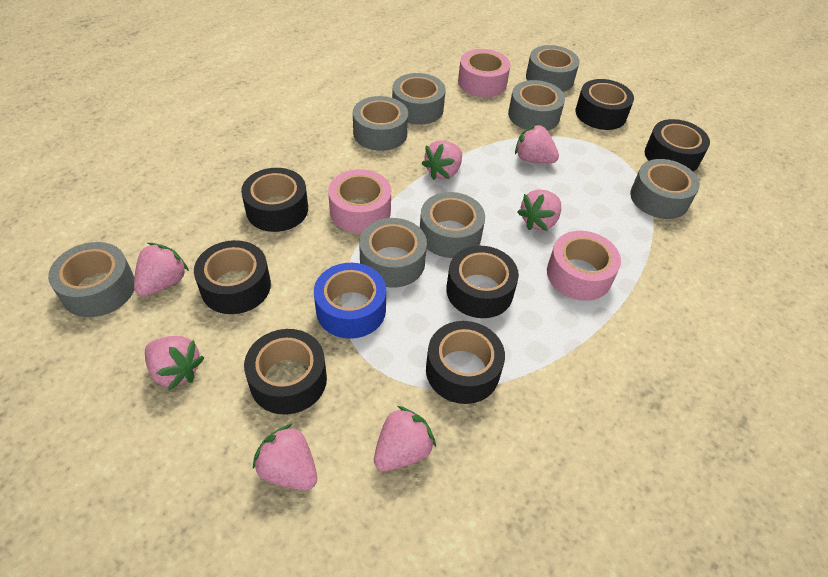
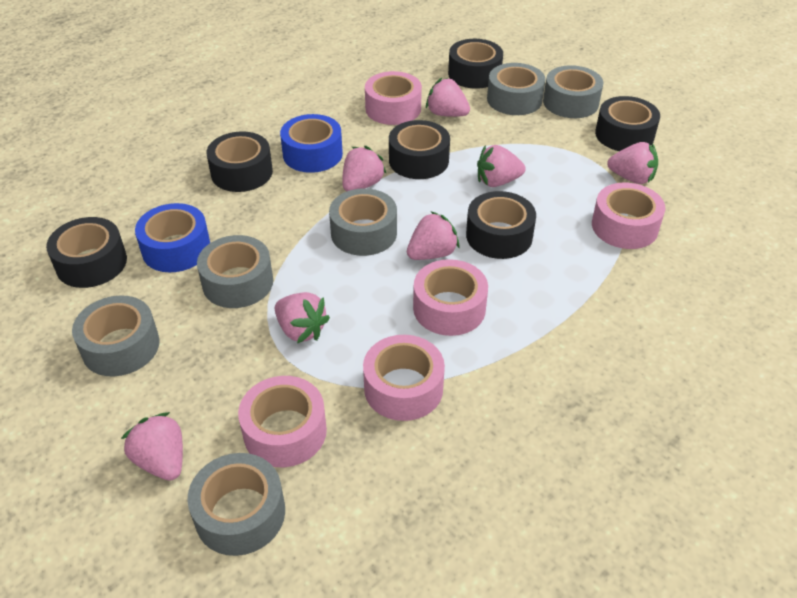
black tape: [194,240,271,314] [241,168,308,232] [244,329,327,414] [426,321,505,404] [446,246,519,318] [575,79,634,130] [645,119,710,172] = 7 -> [46,217,127,288] [206,131,273,192] [389,120,450,179] [448,39,503,89] [466,191,536,259] [595,96,660,151] = 6
blue tape: [314,263,386,339] = 1 -> [135,203,210,272] [280,114,343,173] = 2
grey tape: [48,242,134,317] [353,96,408,151] [359,218,427,287] [392,73,446,125] [420,192,485,258] [508,80,565,131] [526,45,580,92] [630,159,700,219] = 8 -> [72,295,160,377] [187,453,285,556] [197,235,273,308] [329,188,397,256] [487,63,546,115] [543,65,604,118] = 6
pink tape: [328,169,391,233] [458,49,511,97] [547,231,621,301] = 3 -> [238,376,327,467] [363,335,445,421] [365,71,422,125] [413,259,488,336] [592,183,665,249] = 5

